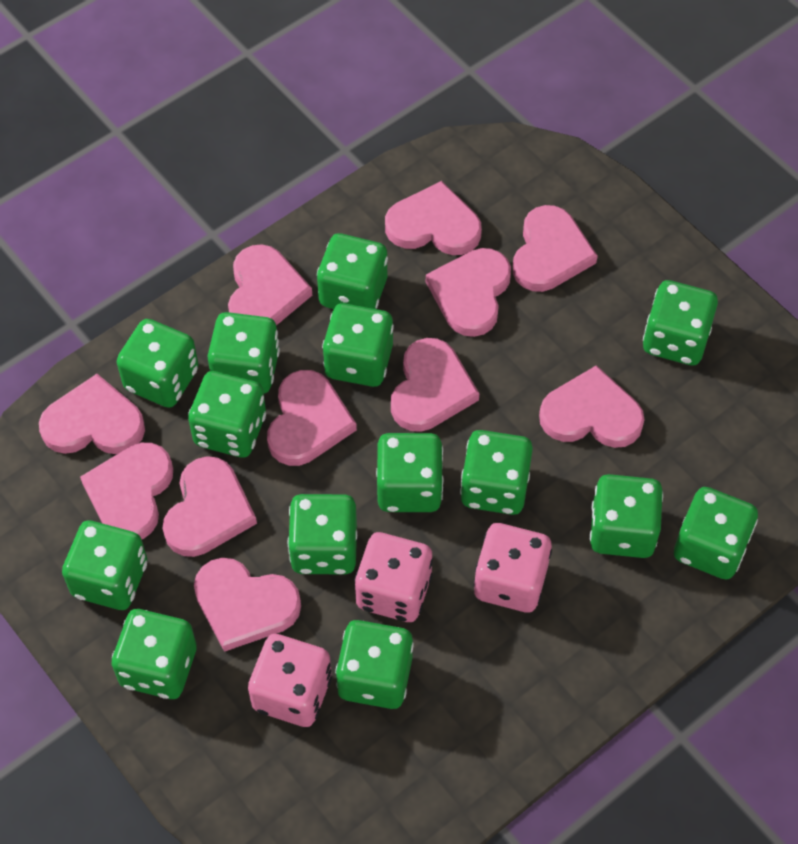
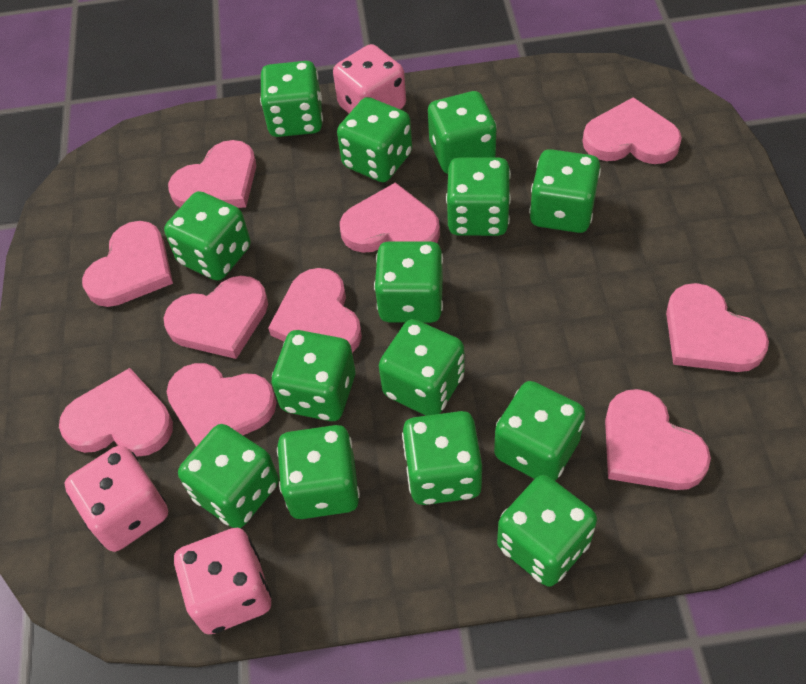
pink heart: [39,374,145,454] [80,443,173,539] [162,456,257,557] [194,558,301,652] [228,244,312,325] [267,370,357,466] [385,181,482,255] [391,338,479,432] [426,248,511,337] [513,205,598,292] [539,365,645,448] = 11 -> [59,368,173,457] [82,221,173,307] [164,276,268,359] [167,363,277,447] [168,140,256,208] [268,268,362,353] [340,182,440,253] [583,97,682,164] [605,389,711,490] [666,283,769,372] = 10

